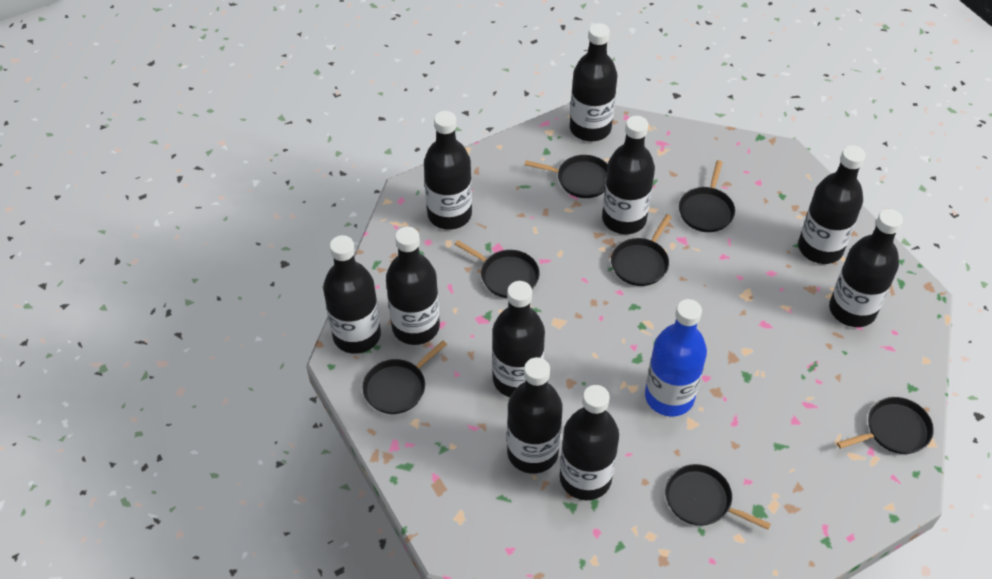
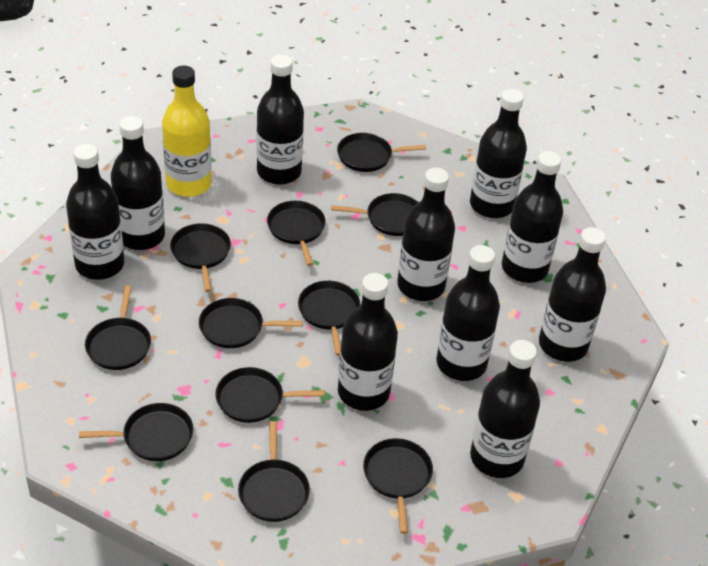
black pan: [362,341,447,414] [454,240,540,298] [525,155,608,198] [611,214,672,286] [665,464,771,530] [679,160,735,232] [837,397,934,454] = 7 -> [79,403,193,461] [85,285,151,370] [170,223,231,292] [199,298,303,348] [215,367,325,423] [238,421,310,522] [267,201,326,266] [298,281,360,356] [331,193,419,236] [337,133,426,172] [363,438,433,534] = 11
blue bottle: [645,299,707,417] = 1 -> none = 0
yellow bottle: none = 0 -> [162,66,212,197] = 1

